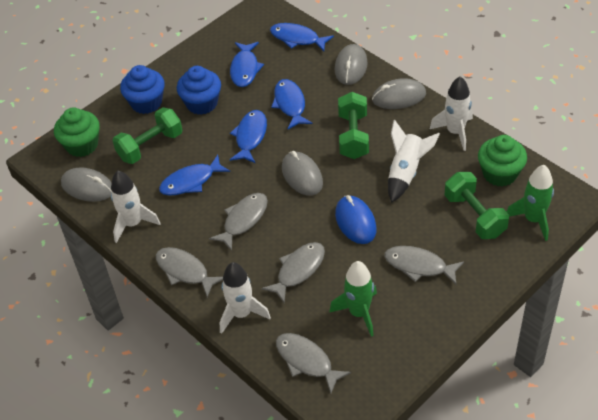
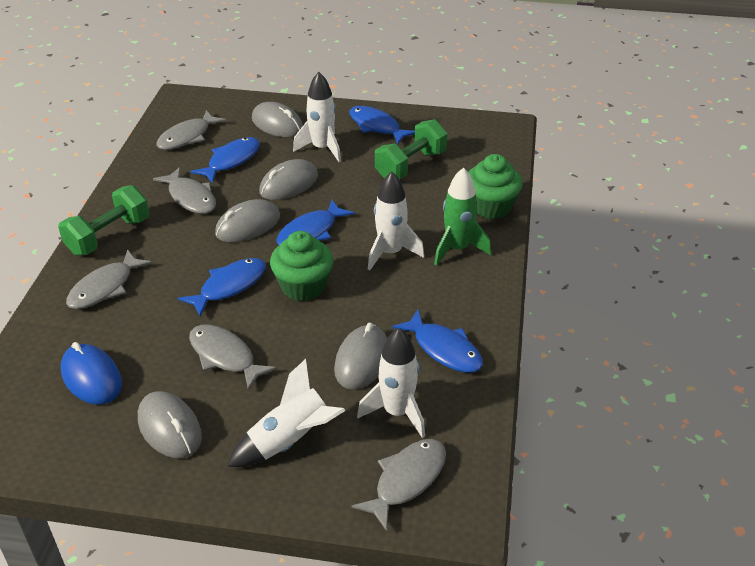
blue cupcake: [120,65,165,114] [177,66,221,115] = 2 -> none = 0
green dumbbell: [112,107,182,164] [338,92,369,159] [445,172,509,239] = 3 -> [58,185,150,255] [375,119,447,180] = 2
green rocket: [329,261,377,337] [507,165,554,241] = 2 -> [434,167,491,265] = 1
grey mouse: [61,167,112,202] [282,151,323,196] [334,44,368,85] [372,78,426,109] = 4 -> [138,391,202,458] [215,199,280,242] [252,102,303,137] [259,159,318,200] [334,323,387,390] = 5

